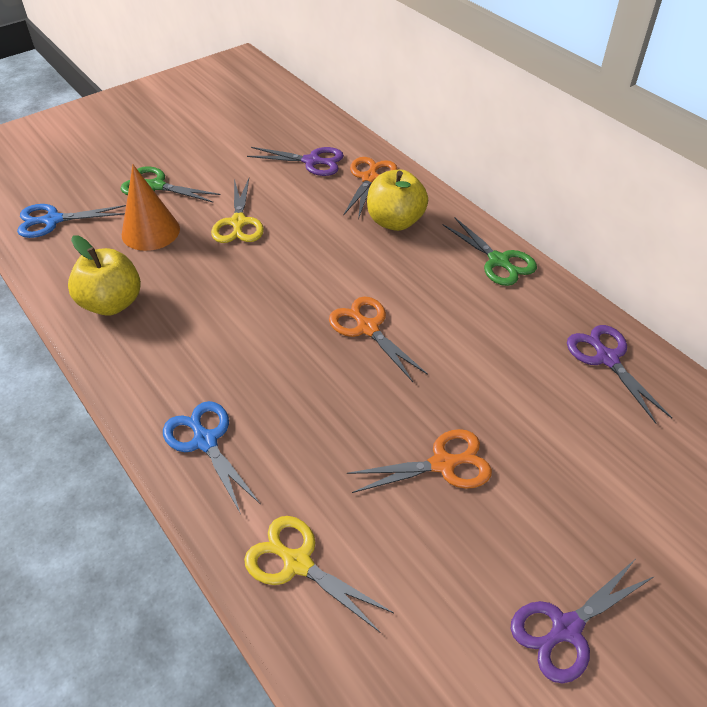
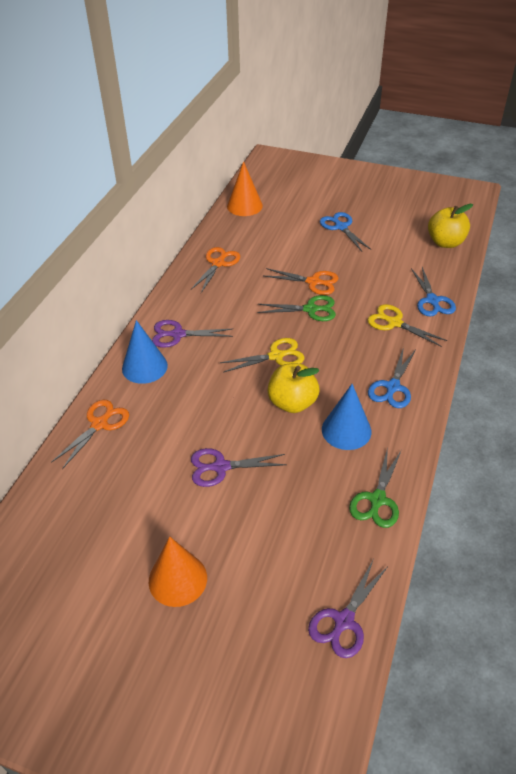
blue cone: none = 0 -> [122,320,168,384] [322,384,371,450] = 2
blue scissors: [17,204,126,238] [163,401,260,514] = 2 -> [320,212,371,251] [368,347,415,408] [411,267,456,316] = 3
orange cone: [122,165,180,251] = 1 -> [149,536,207,607] [227,161,263,216] = 2

